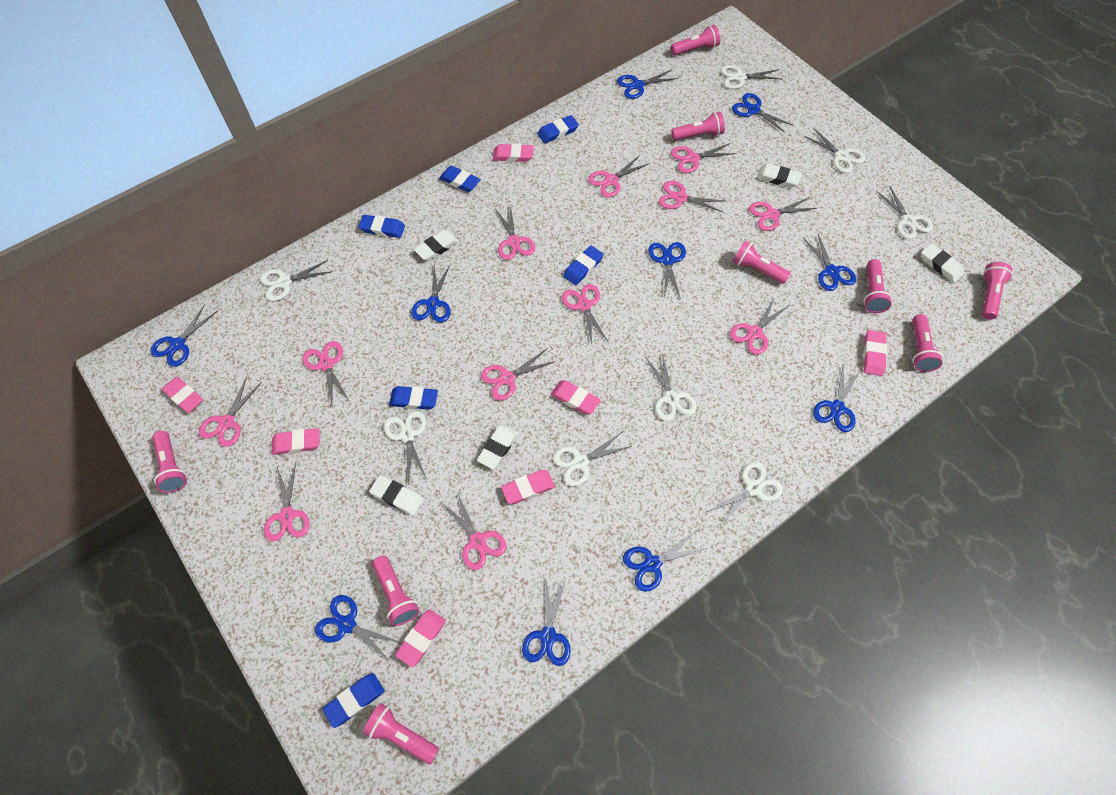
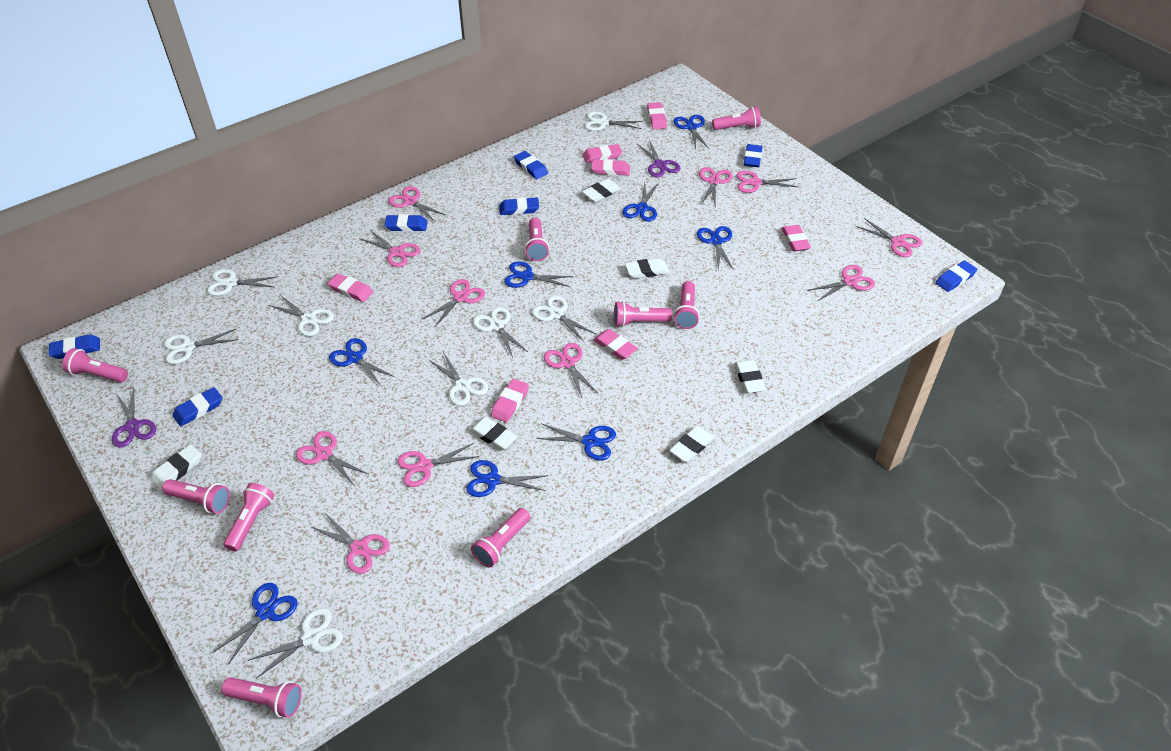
blue eraser: [322,673,385,728] [358,215,405,238] [389,386,438,410] [439,166,481,192] [537,115,579,144] [563,246,604,285] = 6 -> [49,334,100,359] [173,387,222,426] [385,214,428,232] [499,197,539,215] [514,151,548,179] [744,144,763,167] [935,260,977,292] = 7
blue scissors: [150,304,217,367] [315,595,402,662] [411,265,451,323] [522,579,571,666] [617,70,678,99] [623,531,707,592] [648,242,686,299] [732,93,792,133] [803,234,856,291] [813,364,861,432] = 10 -> [212,583,298,665] [329,338,395,387] [466,460,548,497] [504,261,574,288] [536,423,616,461] [622,182,659,222] [674,115,709,149] [697,226,734,270] = 8
pink scissors: [199,377,262,447] [264,463,310,541] [303,341,350,405] [442,492,506,570] [481,349,556,401] [495,205,535,260] [562,284,609,344] [588,155,650,197] [659,181,724,213] [671,143,737,173] [730,297,788,355] [749,197,817,231] = 12 -> [296,431,368,486] [311,513,390,574] [359,230,421,267] [388,186,446,222] [397,443,479,487] [423,279,485,327] [544,343,598,397] [699,167,732,208] [736,171,797,193] [809,265,875,301] [856,218,922,257] = 11
purple scissors: none = 0 -> [112,387,156,448] [636,140,681,178] = 2
white eraser: [369,475,424,516] [414,230,459,261] [477,424,518,469] [757,164,802,188] [921,244,964,283] = 5 -> [151,445,202,490] [469,417,517,450] [582,179,621,202] [625,258,669,279] [670,426,714,462] [734,360,766,393] = 6

